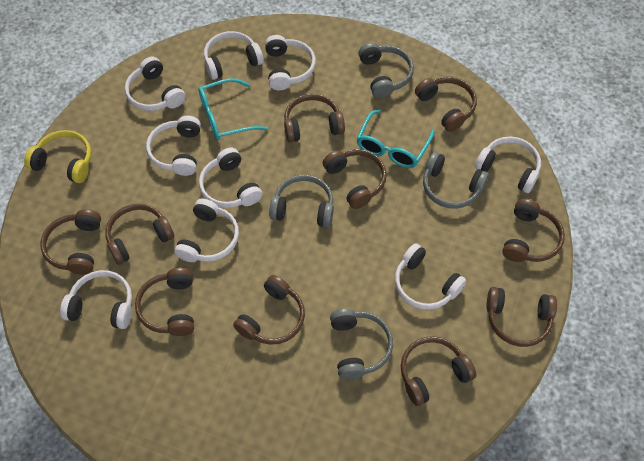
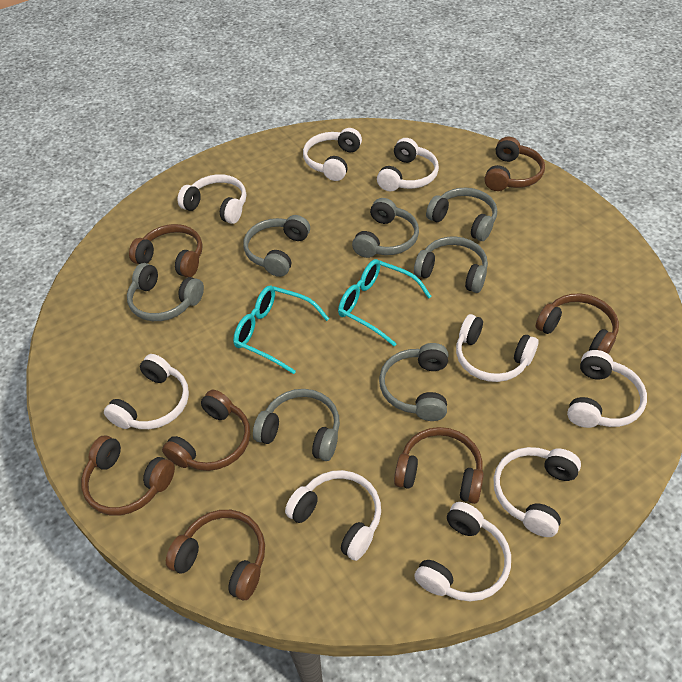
brown headphones: [40,209,101,275] [105,204,174,265] [135,268,194,336] [233,275,305,345] [284,94,345,143] [323,149,387,209] [401,336,476,406] [415,76,477,132] [487,287,557,347] [502,198,565,262] = 10 -> [81,435,175,515] [129,224,203,277] [162,389,250,471] [166,510,265,600] [394,427,484,504] [484,137,545,191] [536,293,619,354] = 7
grey headphones: [269,175,334,228] [330,309,393,380] [358,43,414,98] [423,152,489,209] = 4 -> [127,263,204,321] [243,215,310,277] [253,389,340,461] [352,198,419,258] [379,343,448,421] [414,237,488,293] [426,187,497,241] = 7
yellow headphones: [24,130,91,183] = 1 -> none = 0

